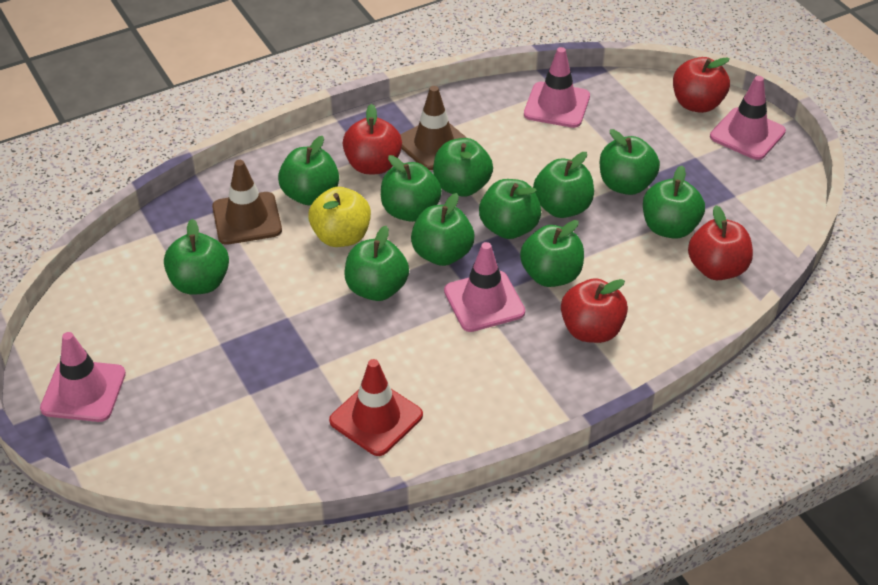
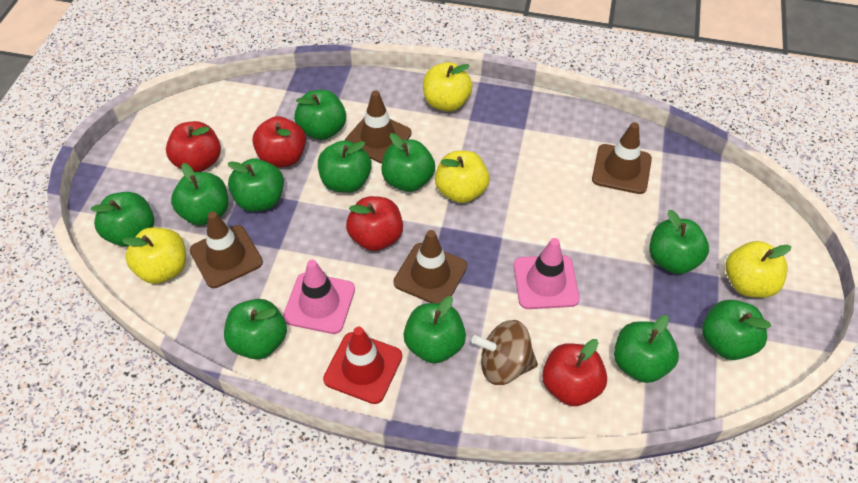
brown spinning top: none = 0 -> [471,320,538,385] = 1
brown traffic cone: [212,160,282,245] [400,86,467,170] = 2 -> [190,211,263,288] [345,91,412,164] [393,230,467,303] [592,122,652,194] = 4
pink traffic cone: [40,332,126,422] [444,242,525,332] [524,47,590,128] [710,76,786,160] = 4 -> [283,260,355,334] [514,238,580,309] = 2
yellow apple: [308,187,371,247] = 1 -> [122,228,186,284] [423,62,473,112] [435,151,490,203] [725,241,791,298] = 4

